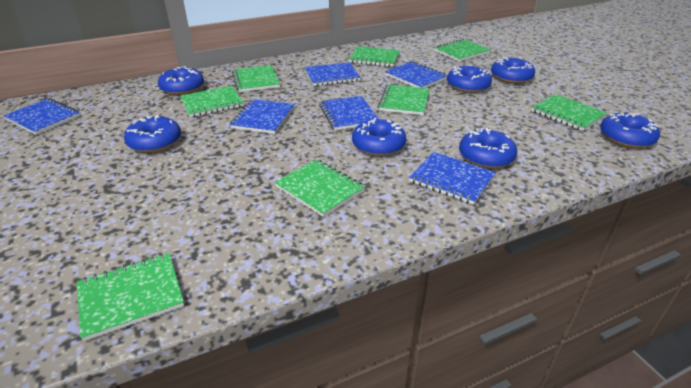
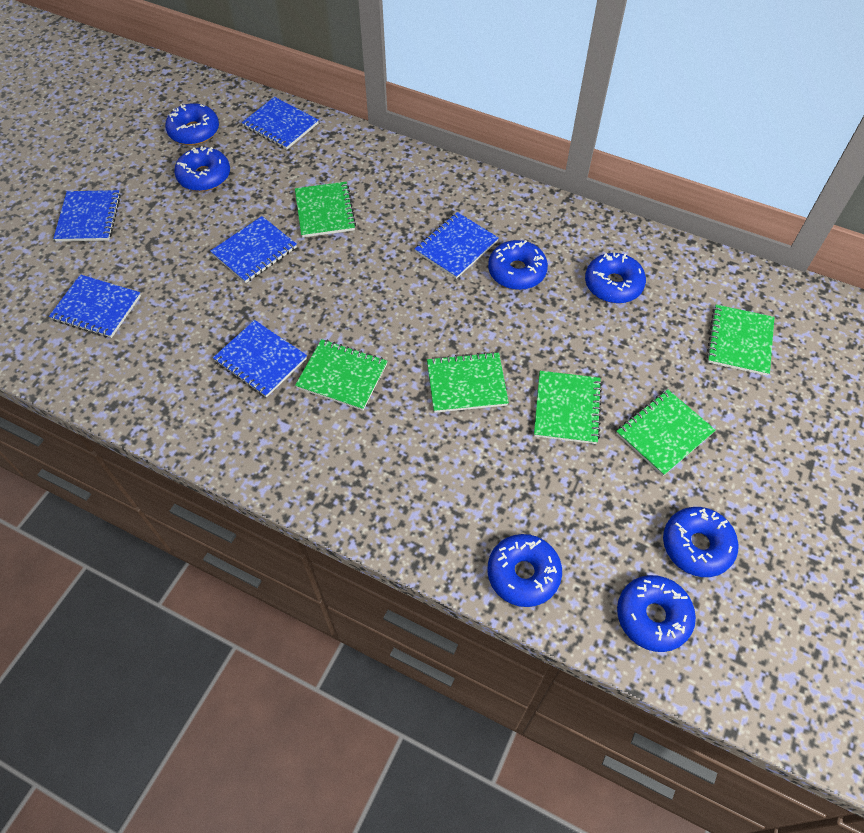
green notebook: [77,253,184,341] [180,86,244,117] [232,65,280,92] [275,159,365,217] [349,46,400,67] [378,84,429,115] [434,39,491,62] [531,94,607,131] = 8 -> [295,182,356,238] [295,339,387,411] [427,352,509,413] [534,371,602,444] [616,389,716,476] [706,305,774,376] = 6

